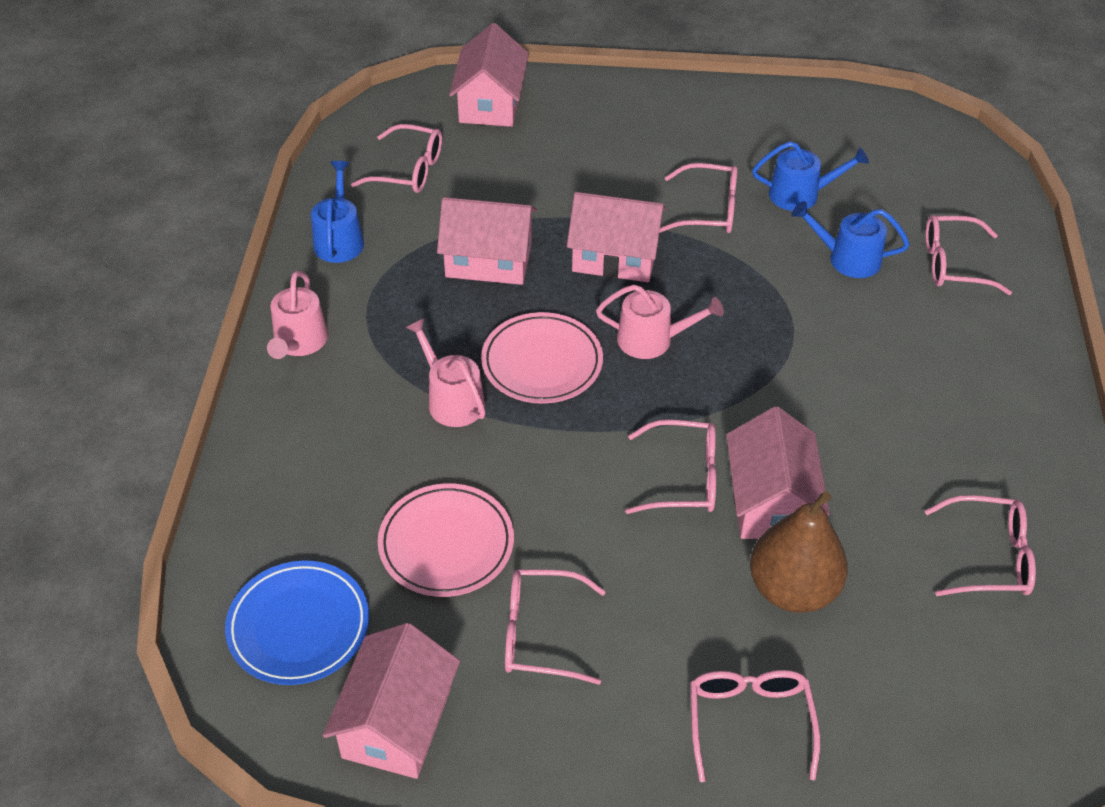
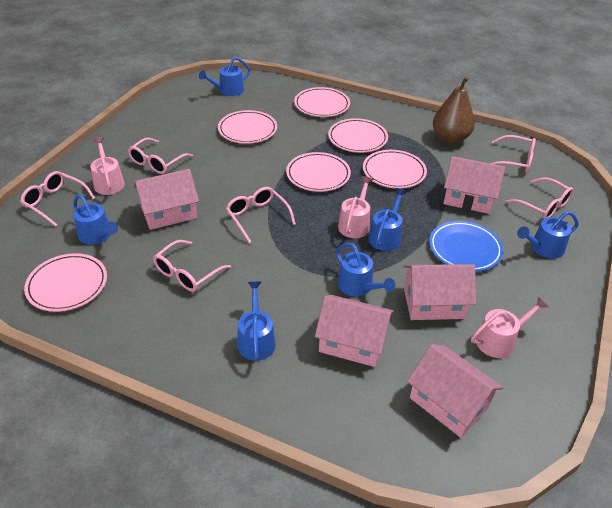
blue watering can: [311,161,364,263] [752,141,869,211] [792,201,910,278] = 3 -> [73,195,118,245] [199,57,250,96] [237,282,276,361] [335,243,395,297] [368,188,407,251] [517,211,579,259] = 6
pink glasses: [351,124,442,193] [505,569,606,685] [625,420,716,514] [660,163,738,233] [690,670,820,782] [925,495,1036,596] [926,215,1012,295] = 7 -> [20,171,95,227] [128,138,193,174] [153,240,231,292] [226,187,296,243] [490,135,536,173] [505,178,573,219] = 6
pink plate: [378,483,514,597] [481,312,603,404] = 2 -> [24,253,107,312] [218,110,277,144] [286,152,351,192] [294,87,350,117] [328,118,388,153] [363,150,427,189] = 6

